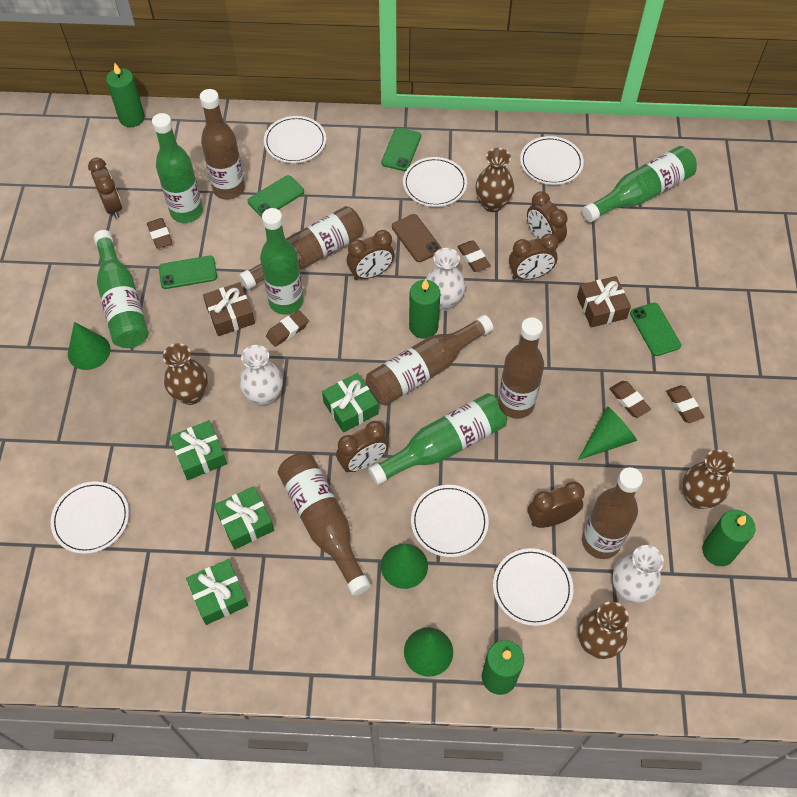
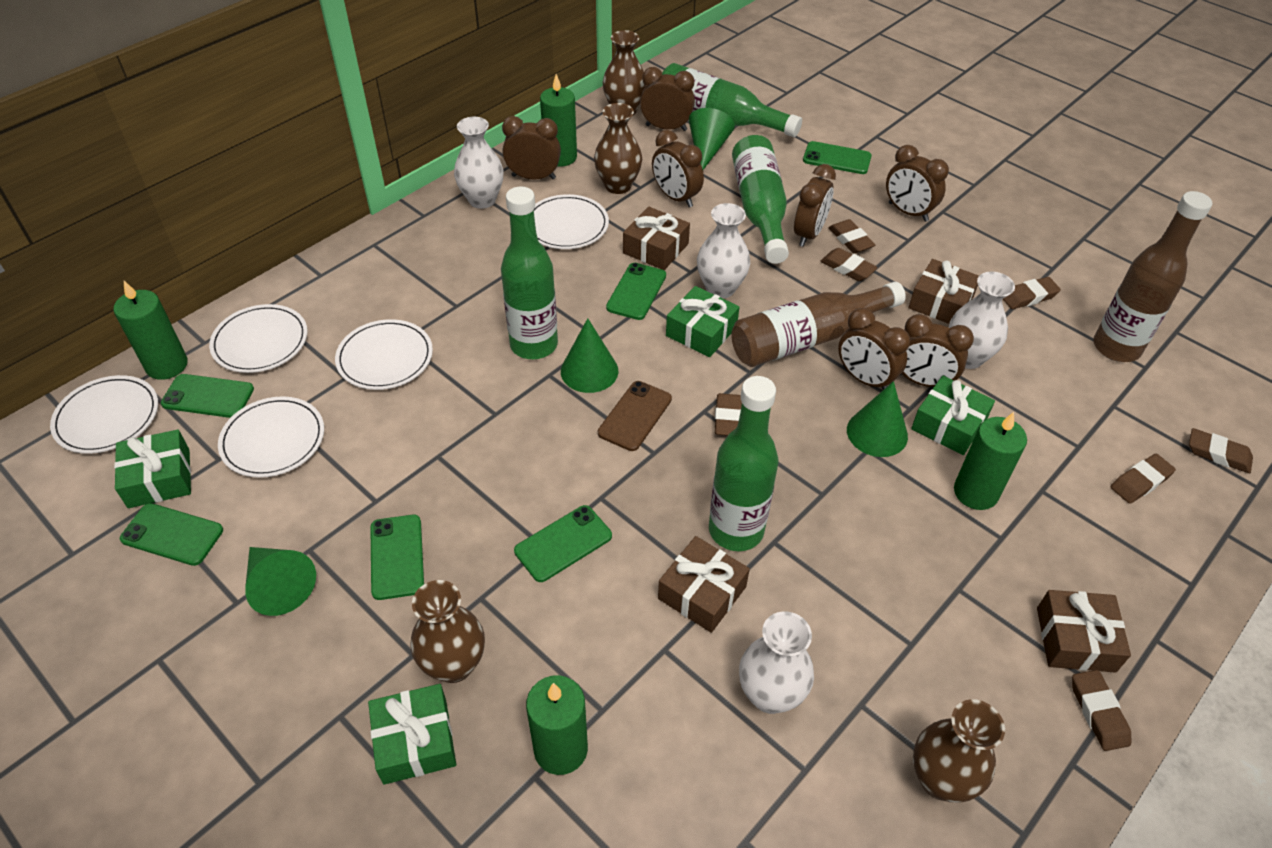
brown bottle: [200,89,245,200] [239,206,364,290] [278,453,371,596] [366,315,493,406] [498,317,544,419] [582,467,643,559] = 6 -> [731,282,906,367] [1093,191,1212,362] = 2
brown clock: [88,157,122,219] [336,421,389,472] [347,230,394,280] [509,234,559,280] [527,191,568,244] [528,482,585,528] = 6 -> [502,116,561,179] [640,67,695,131] [652,130,704,208] [794,164,836,247] [838,308,910,390] [886,145,949,222] [901,314,974,387] = 7
brown eraser: [147,218,172,249] [266,310,309,347] [457,240,491,272] [609,381,651,418] [666,385,704,423] = 5 -> [715,393,742,436] [820,248,878,281] [828,219,875,253] [1003,277,1061,309] [1072,670,1131,751] [1111,454,1176,504] [1189,428,1253,473] = 7
brown gift: [203,282,255,336] [577,276,631,328] = 2 -> [623,207,690,270] [658,536,750,633] [908,259,979,324] [1037,590,1131,673] = 4
green bottle: [94,230,148,348] [152,113,203,223] [260,208,304,314] [368,393,507,485] [582,146,697,222] = 5 -> [501,187,558,359] [662,63,802,137] [709,376,778,551] [732,135,789,264] = 4
green phone: [159,256,217,289] [248,175,304,217] [381,128,421,171] [630,303,681,356] = 4 -> [120,503,223,566] [161,374,254,418] [370,515,424,600] [514,505,612,582] [606,263,666,320] [803,141,872,174] = 6
white plate: [51,481,129,554] [264,116,326,163] [403,157,467,207] [411,485,489,557] [493,548,573,626] [520,136,584,185] = 6 -> [50,375,158,454] [209,304,308,373] [218,396,324,478] [335,319,433,390] [534,194,609,249] = 5
white vase: [239,345,283,406] [426,248,465,311] [612,545,664,603] = 3 -> [454,117,504,209] [697,203,750,299] [739,611,814,714] [949,271,1015,369] = 4

